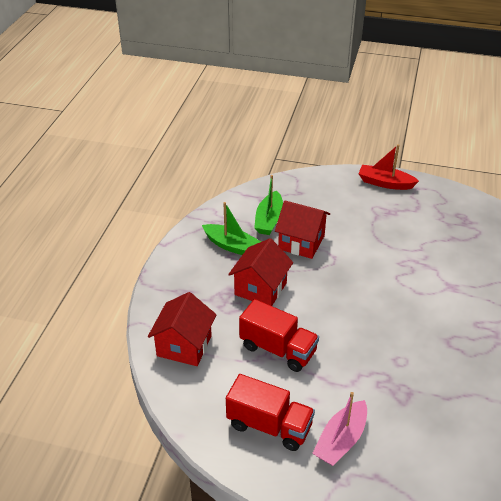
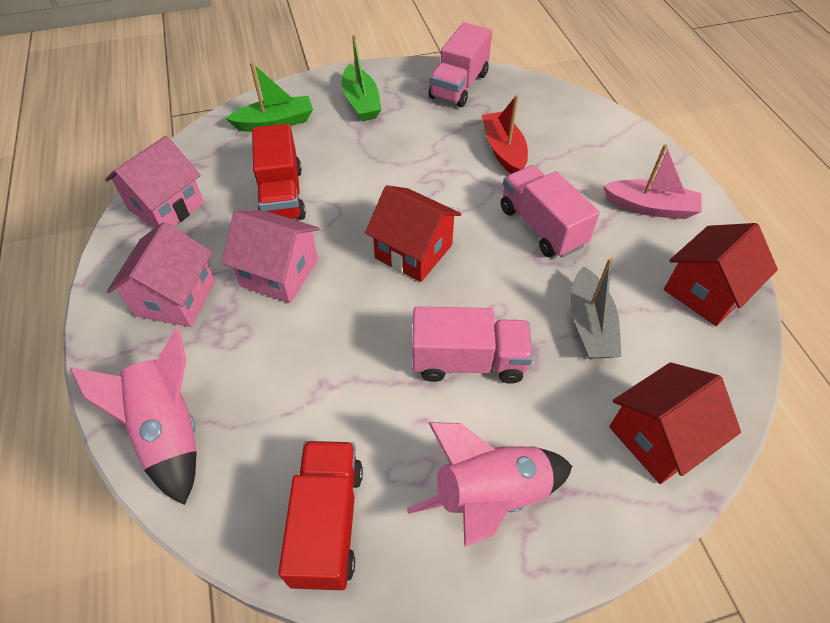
grey boat: none = 0 -> [570,258,621,358] = 1
pink house: none = 0 -> [105,136,204,228] [107,222,215,327] [221,210,320,303] = 3
pink rocket: none = 0 -> [70,328,197,505] [407,422,572,547] = 2
pink truck: none = 0 -> [412,307,533,384] [428,22,492,107] [501,165,600,258] = 3

